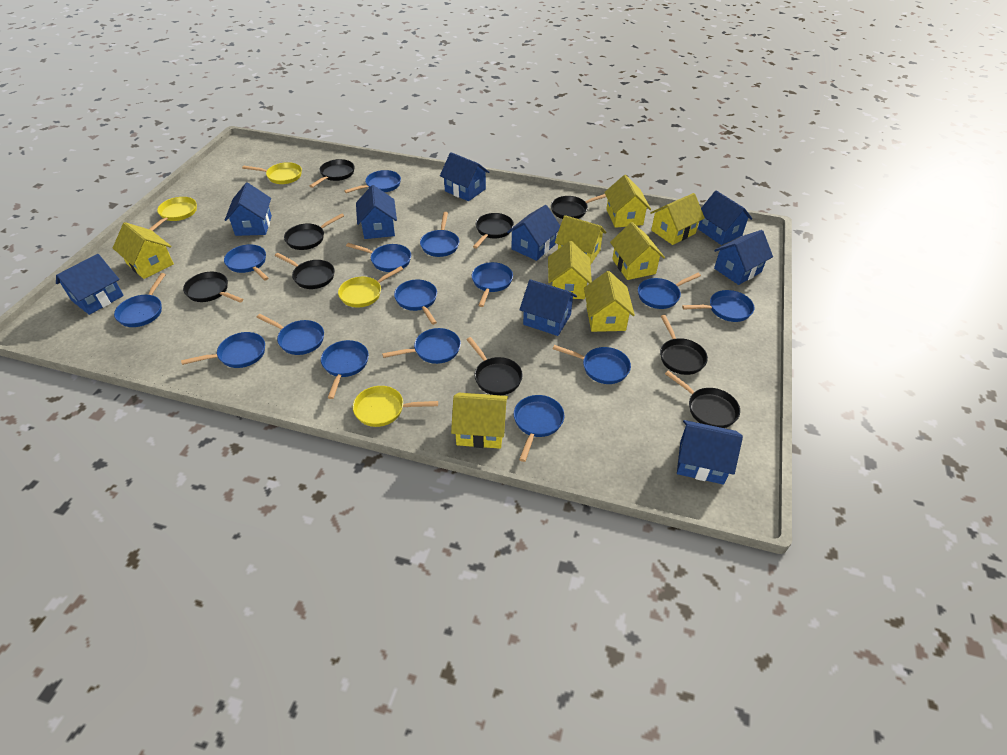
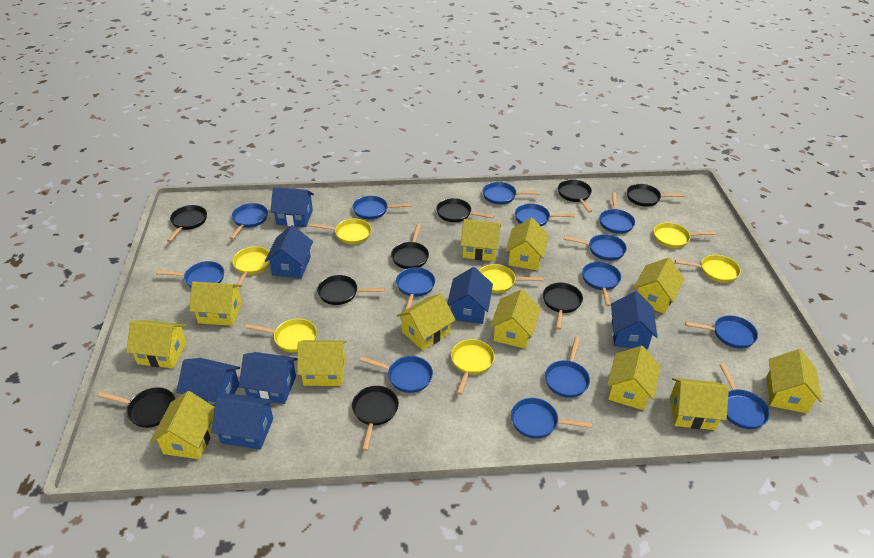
blue house: [56,254,124,315] [225,182,272,236] [356,185,397,239] [440,152,489,201] [507,205,560,261] [519,279,577,336] [677,420,743,485] [698,191,753,245] [714,230,773,285] = 9 -> [176,358,240,407] [211,394,274,449] [239,352,297,404] [265,225,313,278] [270,187,314,227] [447,267,493,324] [611,291,658,350] = 7
blue pan: [114,273,166,327] [181,332,265,368] [224,244,268,281] [256,314,324,355] [321,340,369,399] [344,170,401,193] [346,243,411,272] [382,328,461,364] [394,280,437,325] [420,212,459,257] [472,262,513,307] [514,395,564,462] [553,345,631,384] [638,273,701,309] [682,290,754,322] = 15 -> [156,261,224,287] [230,203,268,240] [353,196,412,220] [359,356,433,393] [396,267,435,310] [482,182,540,205] [511,398,592,439] [515,203,575,226] [545,337,590,398] [564,234,627,261] [582,262,621,306] [599,192,635,234] [685,315,758,349] [719,363,770,429] = 14
yellow house: [113,222,174,279] [451,393,508,449] [548,241,592,299] [555,215,606,264] [584,271,635,332] [604,175,651,228] [610,222,665,280] [650,193,705,245] = 8 -> [126,320,187,368] [151,391,215,459] [189,281,242,326] [297,340,347,386] [397,294,455,351] [460,219,501,261] [490,289,541,349] [506,218,549,270] [607,346,661,410] [634,258,684,314] [670,378,729,430] [767,349,822,413] = 12
yellow pan: [149,197,197,231] [242,162,302,184] [338,266,403,308] [353,386,438,427] = 4 -> [232,247,270,288] [245,319,317,352] [310,219,372,244] [451,339,495,395] [479,264,543,293] [653,223,716,248] [675,255,741,283] = 7

